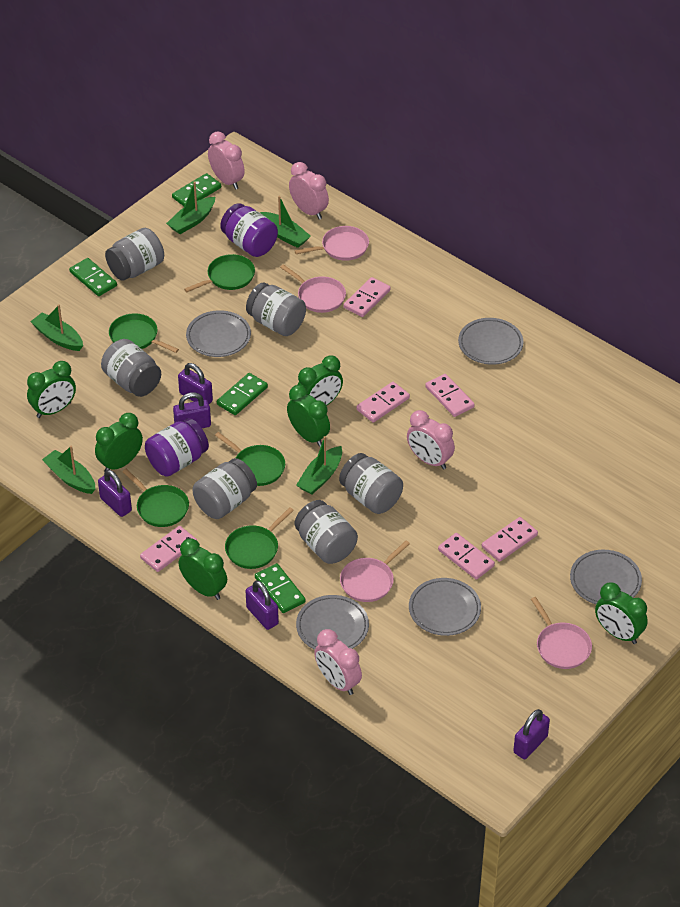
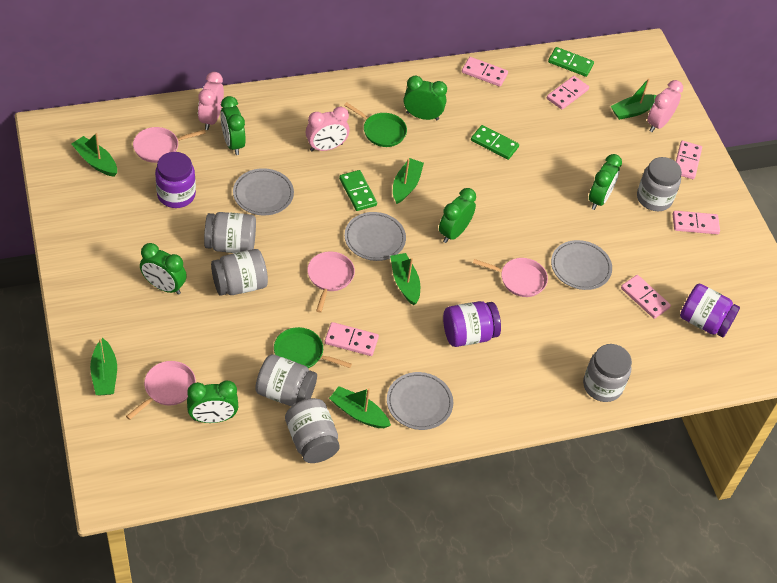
green boat: [30,304,83,351] [42,446,95,494] [166,181,215,234] [260,196,311,248] [296,436,342,495] = 5 -> [72,133,117,177] [90,338,117,395] [329,386,391,428] [390,253,420,305] [393,158,424,204] [611,78,657,120] = 6
green domino: [69,258,117,296] [172,173,221,206] [217,373,268,415] [255,563,306,613] = 4 -> [339,170,377,211] [471,125,519,160] [548,47,594,77] = 3
green pan: [109,313,179,353] [122,469,189,527] [184,254,255,292] [215,432,285,486] [225,507,294,569] = 5 -> [274,327,352,368] [344,102,407,147] = 2
grey plate: [186,310,251,357] [296,595,369,650] [409,578,481,636] [458,318,523,365] [570,550,642,604] = 5 -> [233,168,294,216] [345,212,406,261] [387,372,453,430] [551,240,612,290] = 4
pink clock: [208,131,245,190] [289,162,329,220] [314,629,362,695] [407,410,455,470] = 4 -> [198,72,224,130] [306,107,349,151] [647,80,683,132] = 3
purple jar: [145,418,209,477] [220,203,278,257] = 2 -> [155,152,196,208] [443,301,501,347] [680,284,740,338] = 3
purple padlock: [98,470,132,517] [173,392,211,428] [178,363,213,404] [246,580,279,630] [513,709,550,759] = 5 -> none = 0

